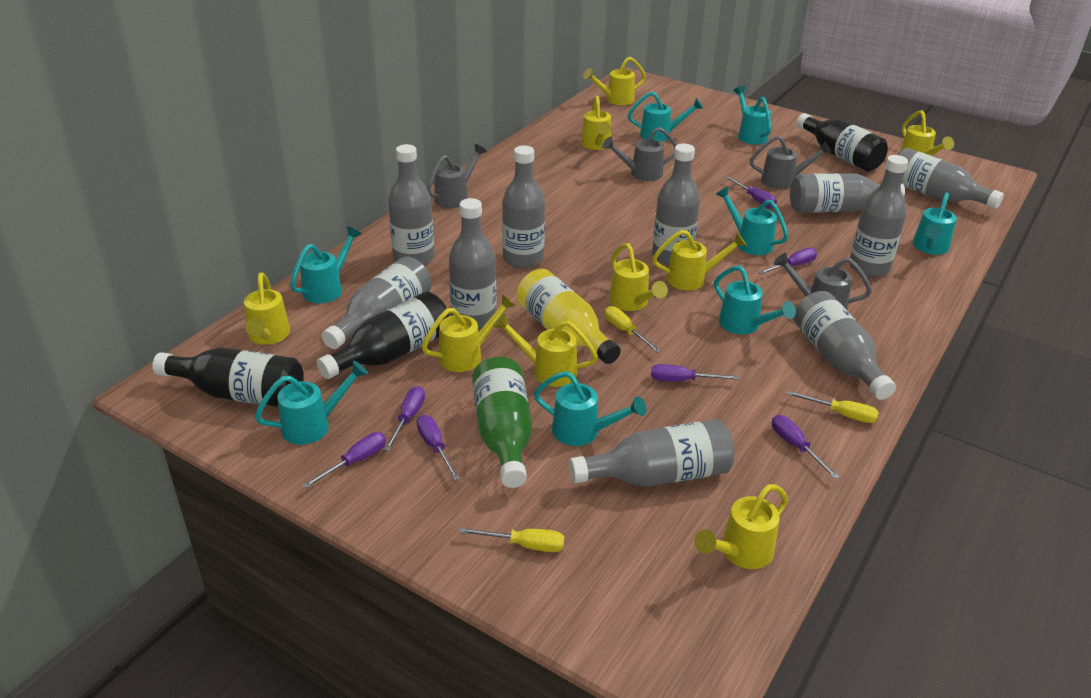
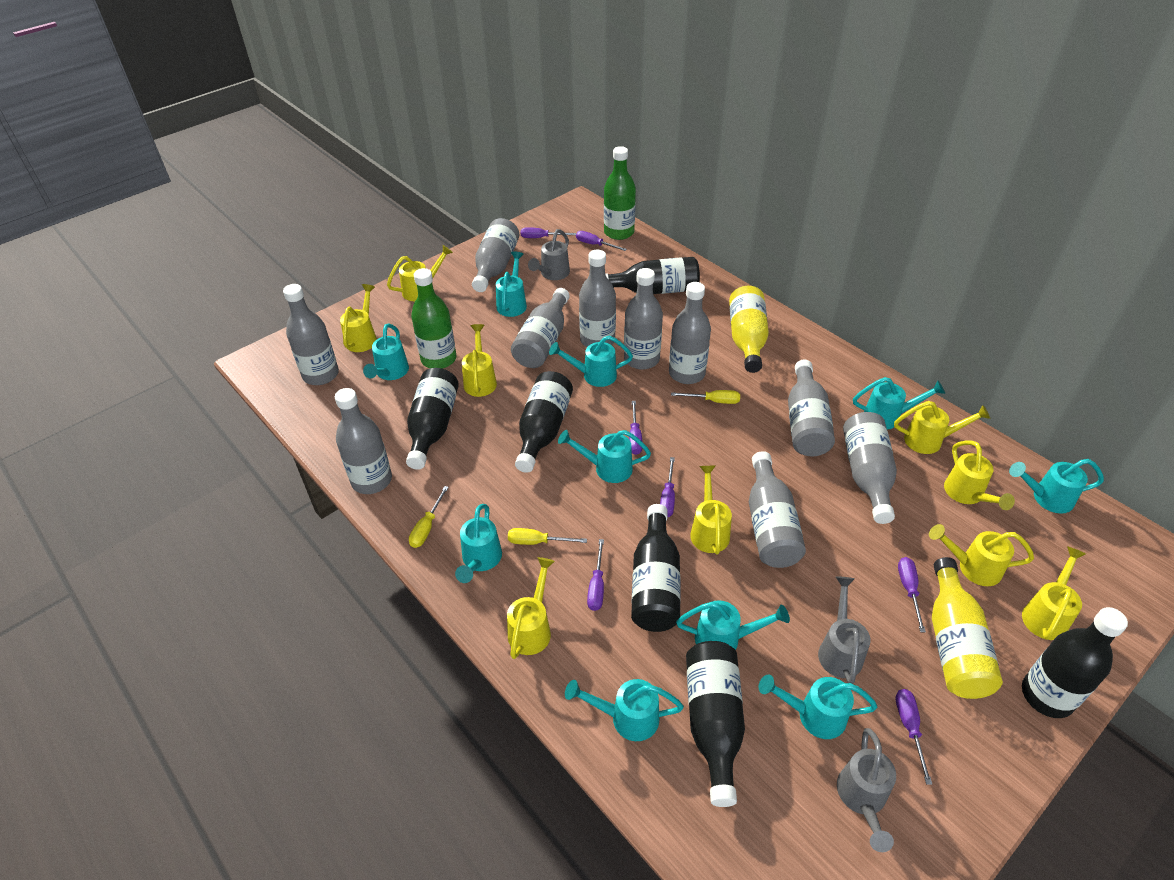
black bottle: [152,348,304,407] [317,292,449,379] [796,113,888,172] = 3 -> [406,368,459,470] [515,371,573,473] [605,257,700,294] [631,504,681,632] [686,641,745,807] [1022,607,1128,718] = 6
green bottle: [472,357,532,488] = 1 -> [411,268,456,369] [604,146,636,240] = 2
grey watering can: [427,144,487,208] [602,127,677,181] [750,136,832,189] [774,253,872,310] = 4 -> [528,229,570,280] [818,577,870,684] [837,728,896,852] = 3
turquoise watering can: [255,361,368,445] [290,226,361,303] [534,371,646,446] [628,91,703,142] [714,265,796,334] [716,186,789,255] [733,86,771,145] [913,193,957,255] = 8 -> [363,324,409,380] [455,504,502,583] [496,251,527,317] [549,336,633,387] [558,430,651,483] [565,679,684,741] [676,600,790,650] [758,675,877,739] [853,377,945,429] [1009,459,1104,514] = 10
yellow bottle: [517,269,621,364] = 1 -> [729,286,769,373] [932,557,1003,699] = 2

